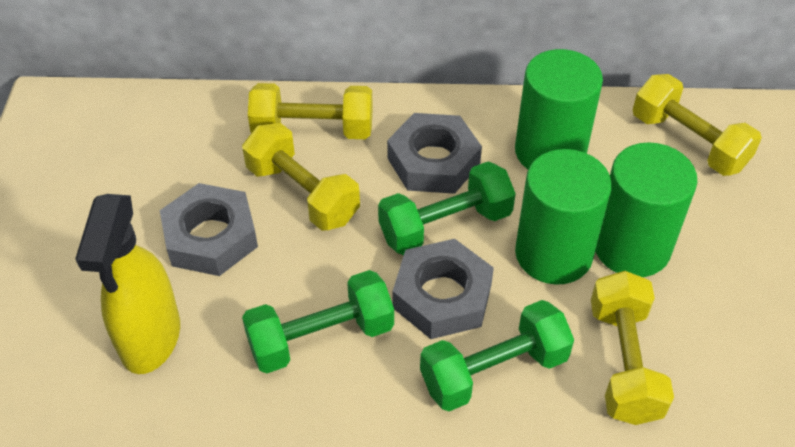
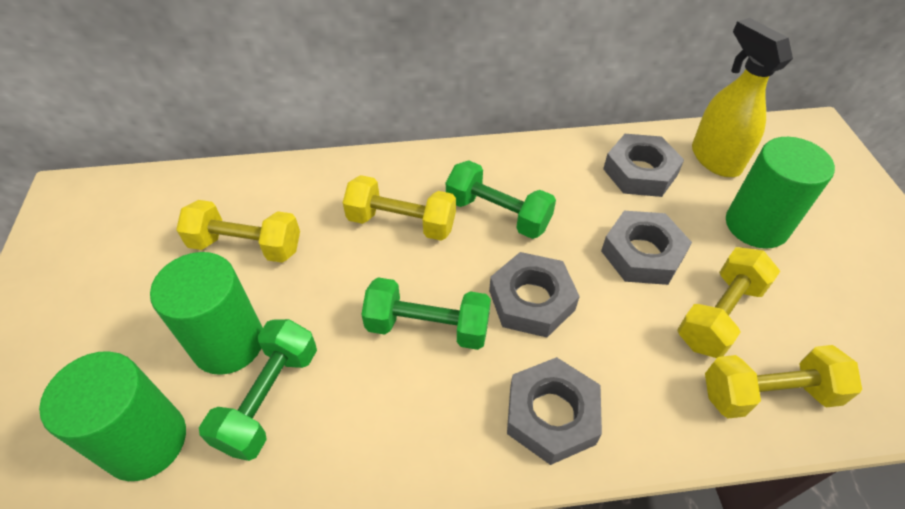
grey nut: [160,183,258,276] [387,113,482,194] [393,239,494,339] = 3 -> [489,252,580,338] [507,357,602,465] [601,211,692,285] [603,134,684,197] = 4

